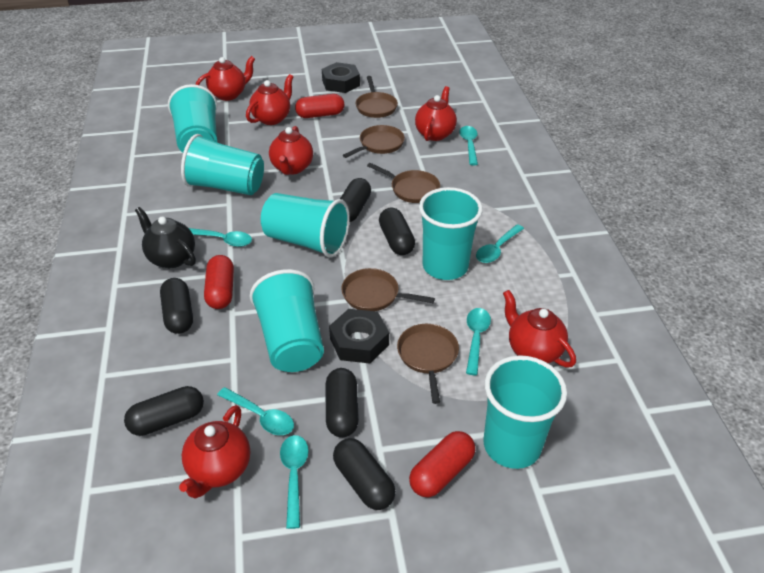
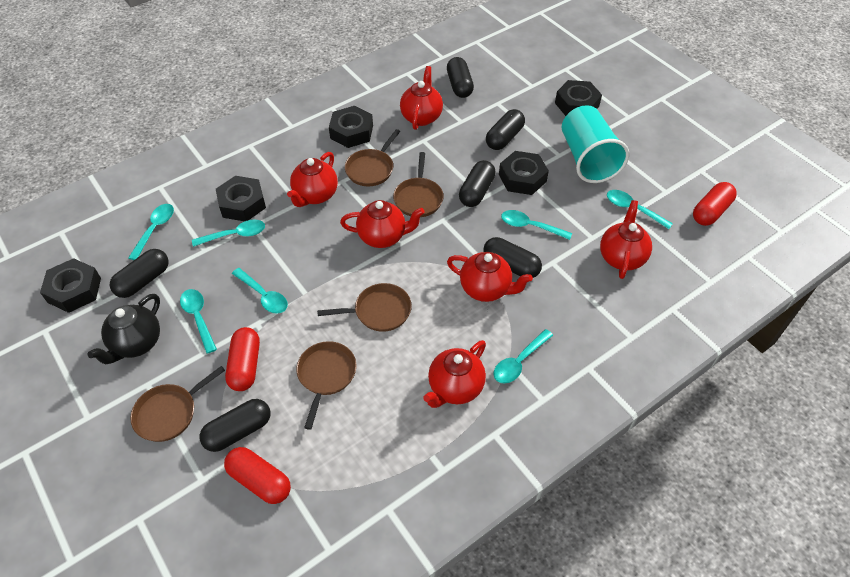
black nut: [322,62,360,93] [329,309,389,364] = 2 -> [40,258,101,313] [216,176,266,221] [329,106,373,148] [499,151,549,195] [555,80,602,116] = 5
turquoise cup: [168,84,217,153] [181,134,264,195] [250,269,324,372] [261,193,350,257] [419,187,483,280] [484,355,567,469] = 6 -> [562,105,629,183] = 1
turquoise spoon: [189,228,252,247] [217,387,294,435] [280,435,309,529] [459,126,478,165] [466,308,491,375] [476,224,524,263] = 6 -> [128,204,174,260] [180,289,217,354] [192,220,265,247] [232,268,288,314] [493,329,553,384] [501,210,572,240] [607,190,673,229] = 7

